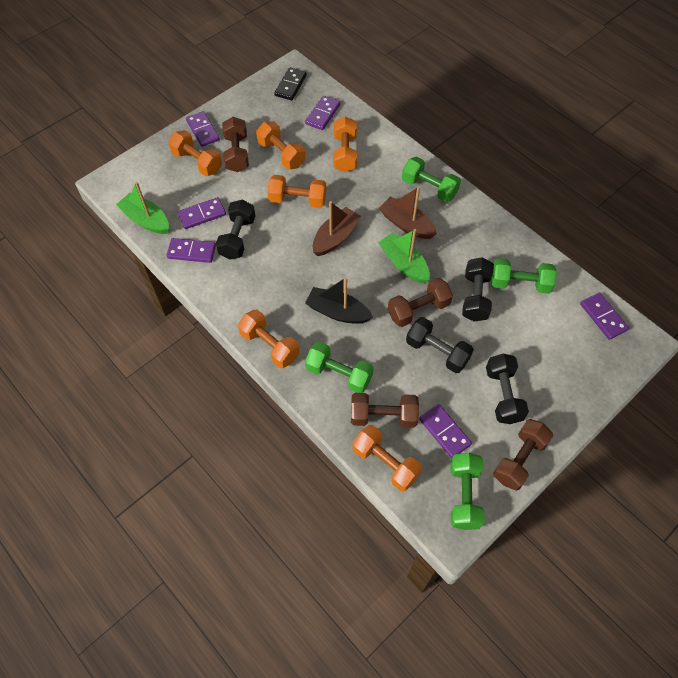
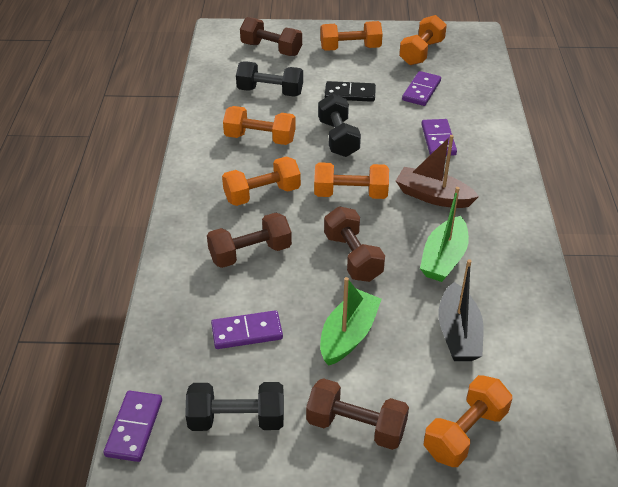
black dumbbell: [216,200,256,260] [406,317,474,373] [462,257,494,322] [486,354,529,424] = 4 -> [185,382,284,431] [236,61,303,97] [318,94,361,157] = 3
brown boat: [313,201,361,256] [379,186,437,239] = 2 -> [396,135,479,208] = 1
green dumbbell: [305,342,374,393] [402,157,461,202] [450,453,485,530] [491,258,557,294] = 4 -> none = 0
purple domino: [167,238,216,263] [177,197,226,229] [186,111,220,147] [305,96,340,130] [419,404,472,458] [580,293,629,340] = 6 -> [103,391,162,462] [211,310,283,349] [402,71,441,106] [421,119,457,156] = 4

